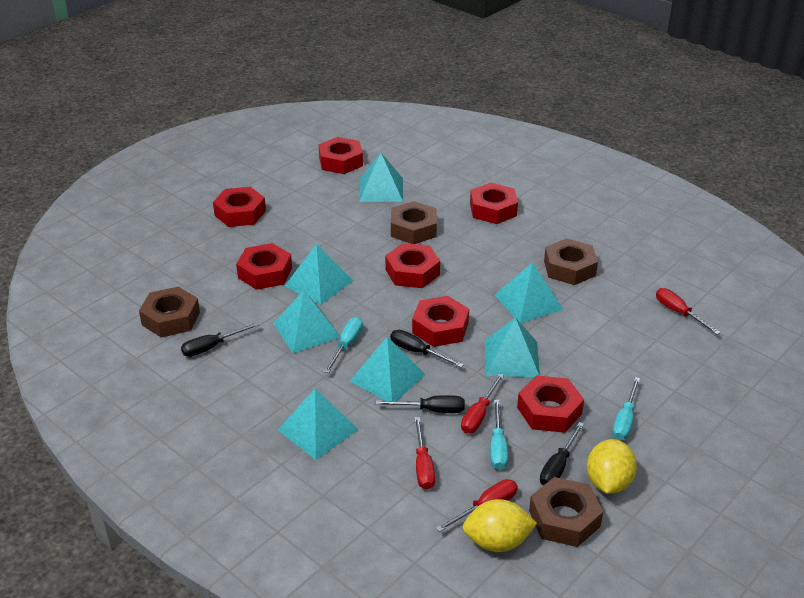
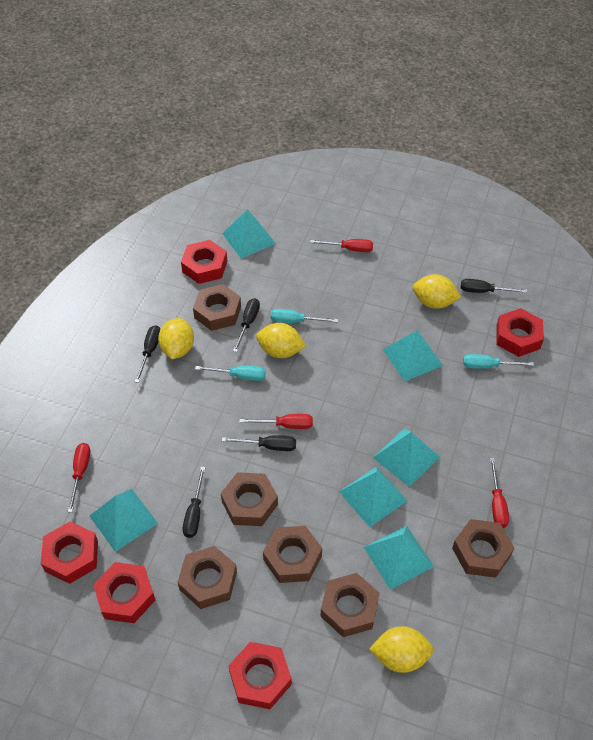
black screwdriver: [181,322,260,357] [376,395,465,413] [390,330,464,368] [540,422,584,485] = 4 -> [135,325,161,383] [183,467,205,538] [222,435,296,451] [233,298,260,352] [461,279,527,293] = 5
brown nut: [139,287,200,338] [391,201,437,244] [529,477,603,547] [544,238,598,285] = 4 -> [177,546,237,609] [193,284,241,331] [221,472,278,526] [263,526,322,583] [320,573,380,637] [452,519,514,578] = 6
red nut: [213,187,266,227] [236,243,292,290] [318,137,363,174] [385,243,440,288] [412,296,469,347] [470,183,518,224] [517,375,584,433] = 7 -> [41,521,98,584] [93,562,155,623] [181,240,227,284] [228,642,292,709] [496,308,544,357] = 5
turquoise pyramid: [273,290,341,353] [278,388,359,460] [285,244,353,305] [350,337,426,401] [359,153,403,202] [485,317,540,377] [495,262,563,323] = 7 -> [89,489,158,552] [222,210,276,259] [339,466,408,527] [364,525,434,590] [373,429,440,487] [383,330,443,381] = 6
yellow lemon: [463,499,537,552] [587,439,637,494] = 2 -> [158,318,194,359] [256,323,305,358] [369,626,434,673] [413,274,461,309] = 4

